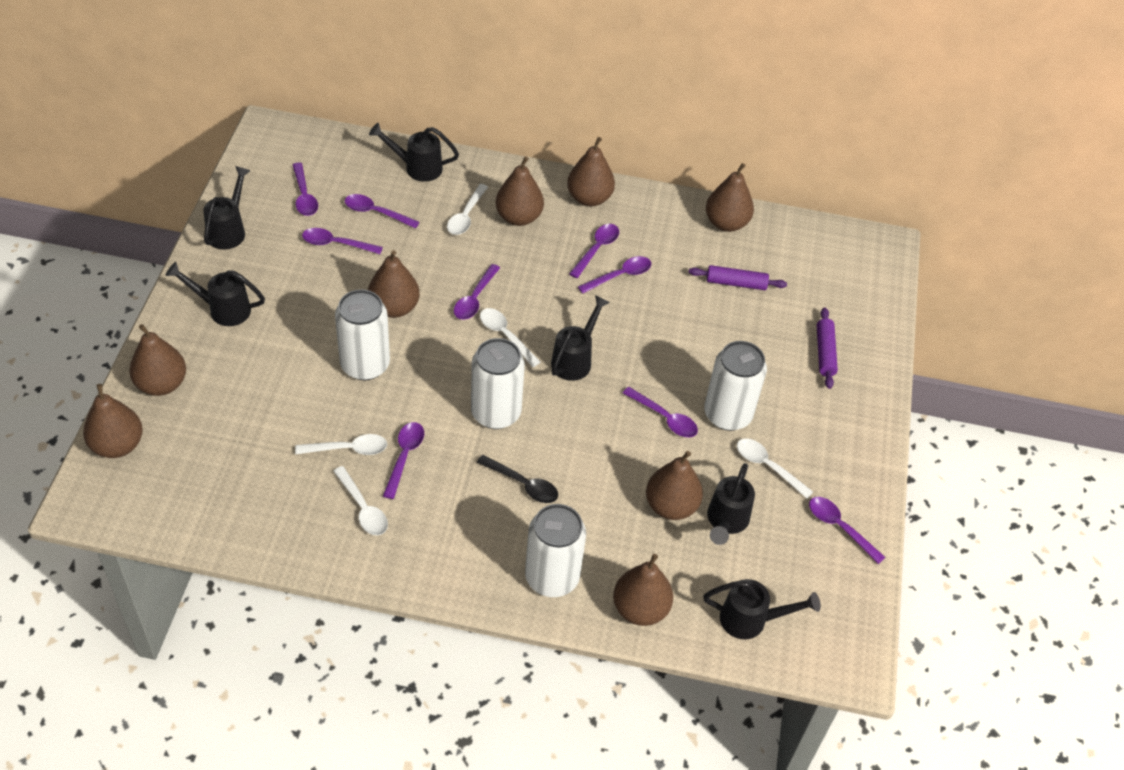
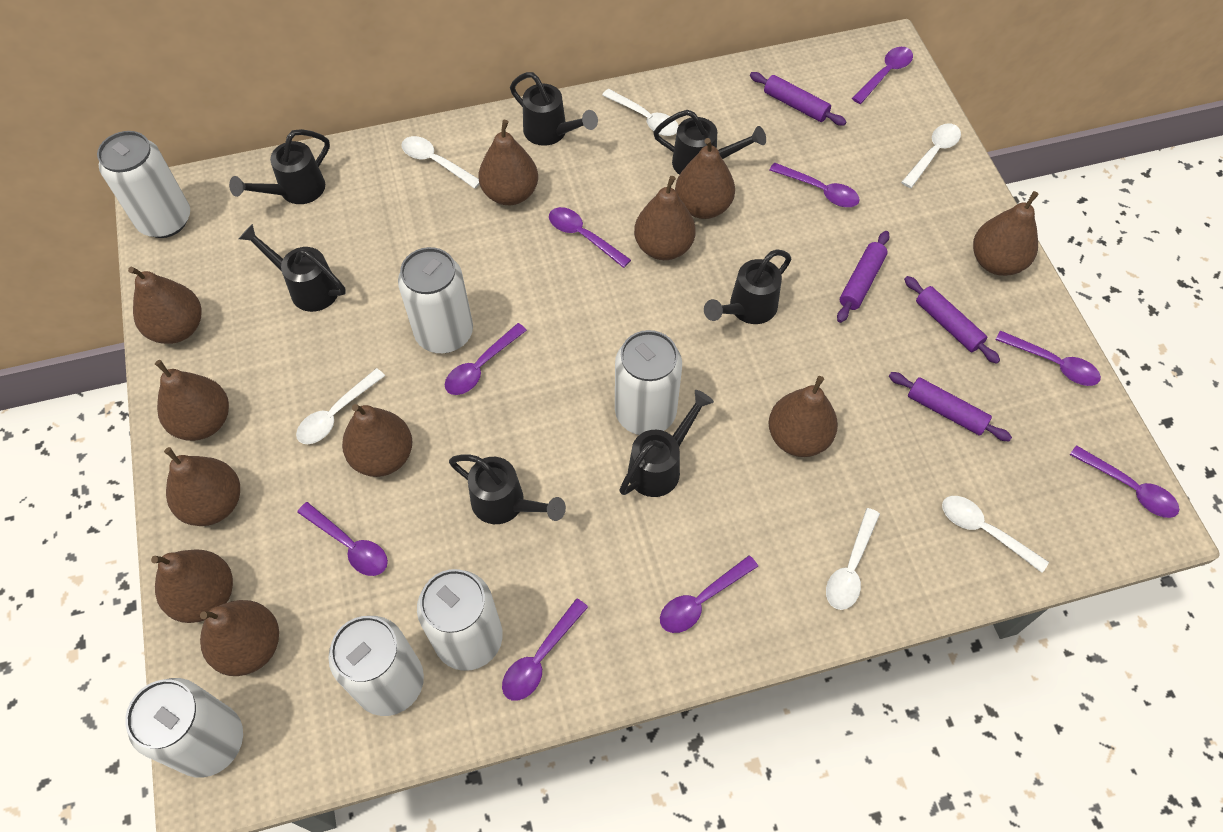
black spoon: [477,455,558,503] = 1 -> none = 0
black watering can: [166,262,265,326] [203,166,251,249] [369,123,459,182] [551,295,610,381] [703,579,821,639] [707,463,755,545] = 6 -> [229,129,330,204] [239,224,346,312] [449,455,566,524] [510,72,598,146] [619,390,714,497] [653,110,766,175] [704,250,791,324] = 7
brown pear: [83,384,143,458] [129,324,186,396] [368,250,420,318] [496,156,544,226] [567,137,615,206] [613,554,673,626] [646,451,703,520] [706,163,754,232] = 8 -> [128,266,202,344] [151,549,233,623] [155,360,229,441] [164,447,240,526] [200,600,279,676] [342,404,413,477] [479,120,538,205] [634,176,696,260] [675,138,735,219] [769,376,838,457] [973,191,1039,276] = 11
purple rolling pin: [689,265,787,290] [817,308,838,389] = 2 -> [750,72,846,126] [837,231,889,323] [889,372,1012,441] [904,276,1000,364] = 4
white can: [335,289,390,380] [471,338,525,429] [525,504,586,597] [704,341,767,431] = 4 -> [97,131,190,238] [125,678,243,778] [328,616,424,716] [398,247,473,353] [417,569,503,671] [615,330,682,435] = 6
white spoon: [295,434,387,455] [333,466,388,535] [447,184,488,235] [480,308,540,367] [737,438,813,498] = 5 -> [296,368,385,444] [402,136,479,189] [602,89,678,136] [826,508,880,610] [901,123,961,188] [942,496,1049,573] = 6

